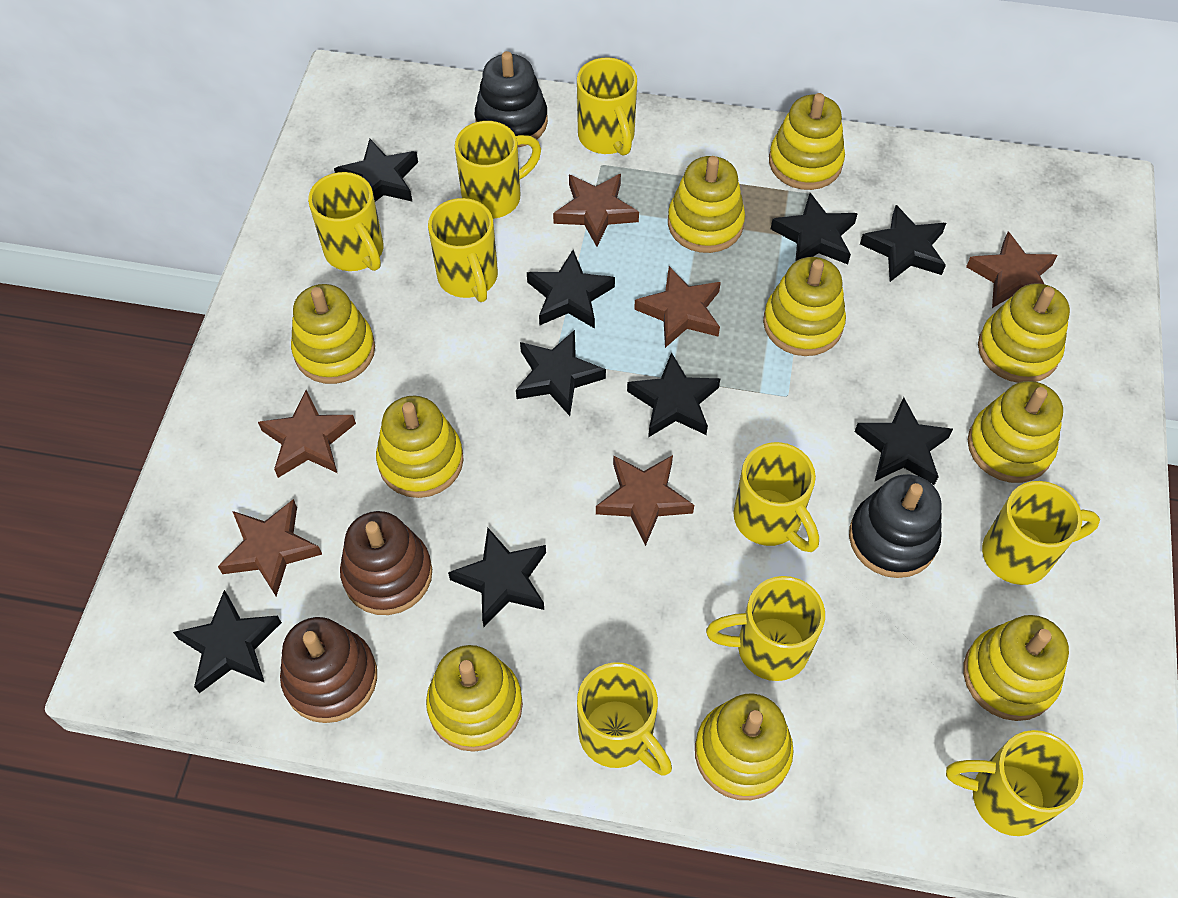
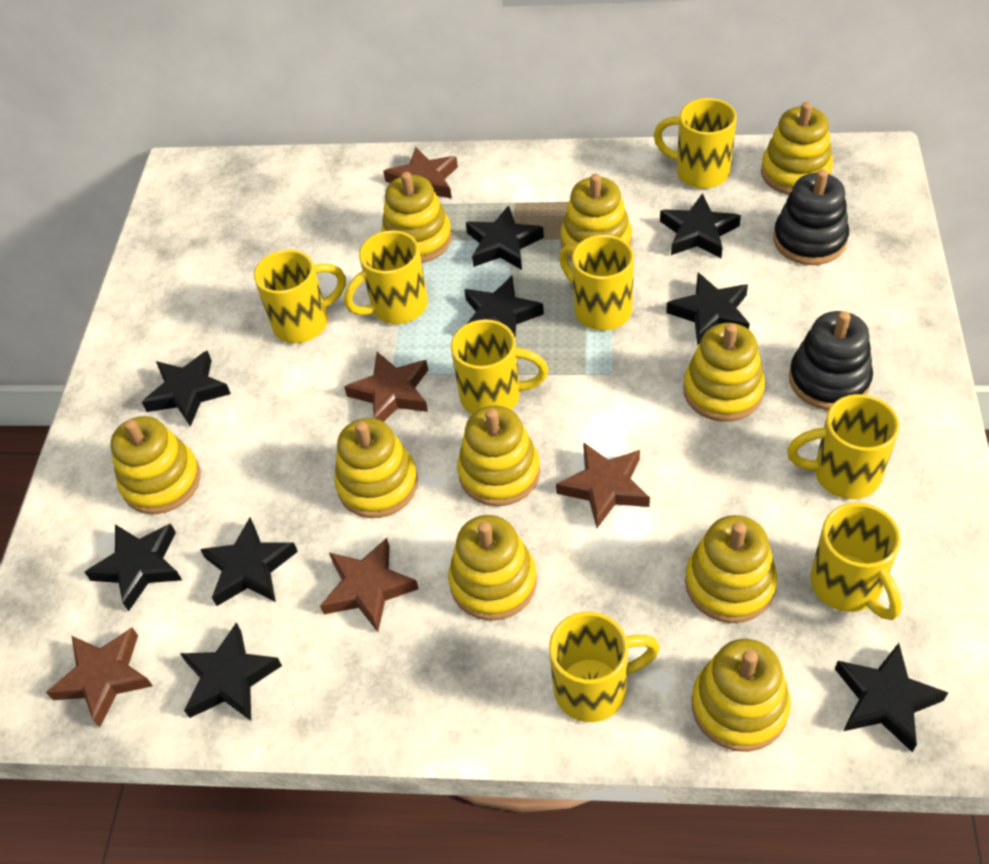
brown stacking toy: [280,617,377,723] [340,511,432,615] = 2 -> none = 0
brown star: [218,499,322,596] [258,390,356,478] [553,174,639,247] [596,455,694,546] [634,266,721,348] [966,231,1058,308] = 6 -> [46,628,153,727] [320,538,419,632] [344,352,428,422] [383,147,458,199] [556,442,650,528] = 5
yellow mug: [308,172,384,271] [428,198,498,302] [455,121,541,219] [577,57,637,156] [577,662,672,776] [706,576,825,681] [733,442,819,552] [946,730,1083,836] [982,481,1100,585] = 9 -> [254,249,346,343] [344,230,428,324] [451,319,548,414] [549,612,660,722] [559,235,634,331] [654,98,737,189] [787,394,899,499] [810,503,902,620] = 8

